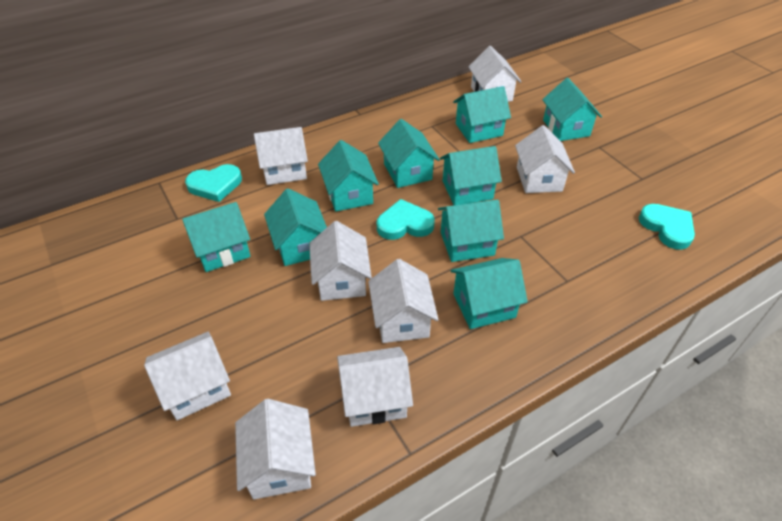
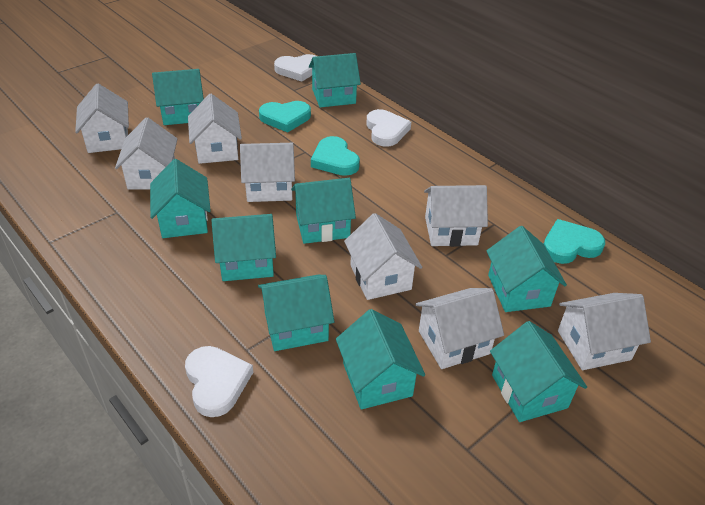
white heart: none = 0 -> [185,346,253,417] [274,54,316,82] [366,109,411,147] = 3

